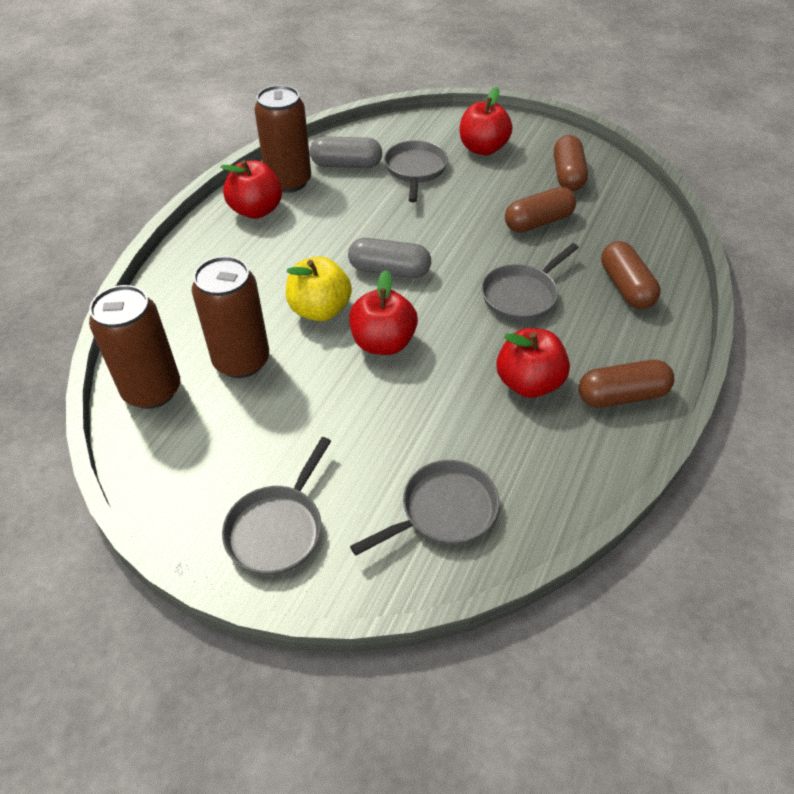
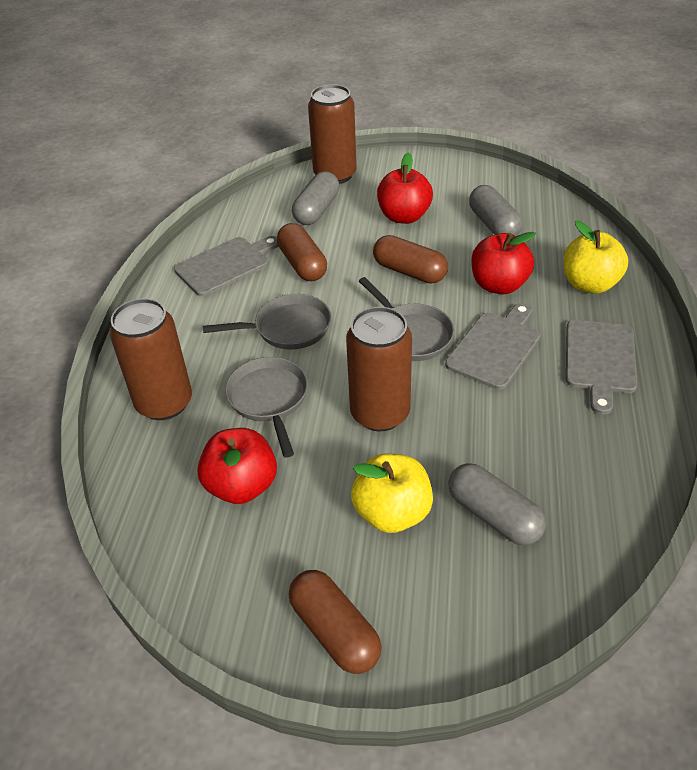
brown capsule: [505,187,576,233] [554,135,588,191] [578,360,674,408] [601,241,660,309] = 4 -> [277,223,327,281] [289,570,382,674] [373,235,448,284] = 3
grey capsule: [310,136,382,168] [348,238,431,278] = 2 -> [292,171,340,225] [448,463,546,545] [469,185,523,236] = 3
grey cutting board: none = 0 -> [174,236,279,296] [445,303,541,390] [566,320,637,415] = 3
grey pan: [222,437,331,575] [350,460,499,556] [384,140,448,202] [481,243,579,321] = 4 -> [203,294,331,349] [225,357,308,458] [359,277,454,361] = 3
red apple: [220,160,282,219] [349,270,418,355] [460,87,513,155] [496,328,570,398] = 4 -> [197,428,277,504] [377,152,433,224] [471,232,536,294] = 3
yellow apple: [286,257,352,321] = 1 -> [351,453,433,533] [564,221,628,294] = 2

